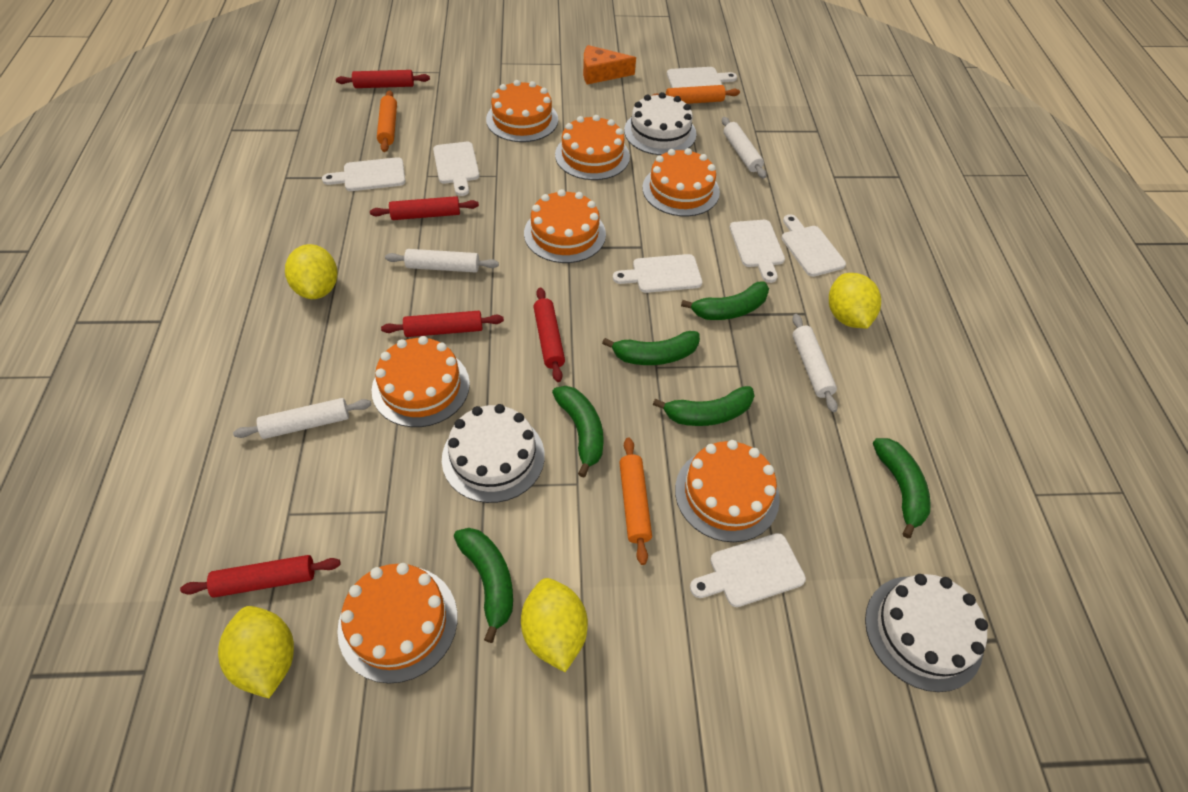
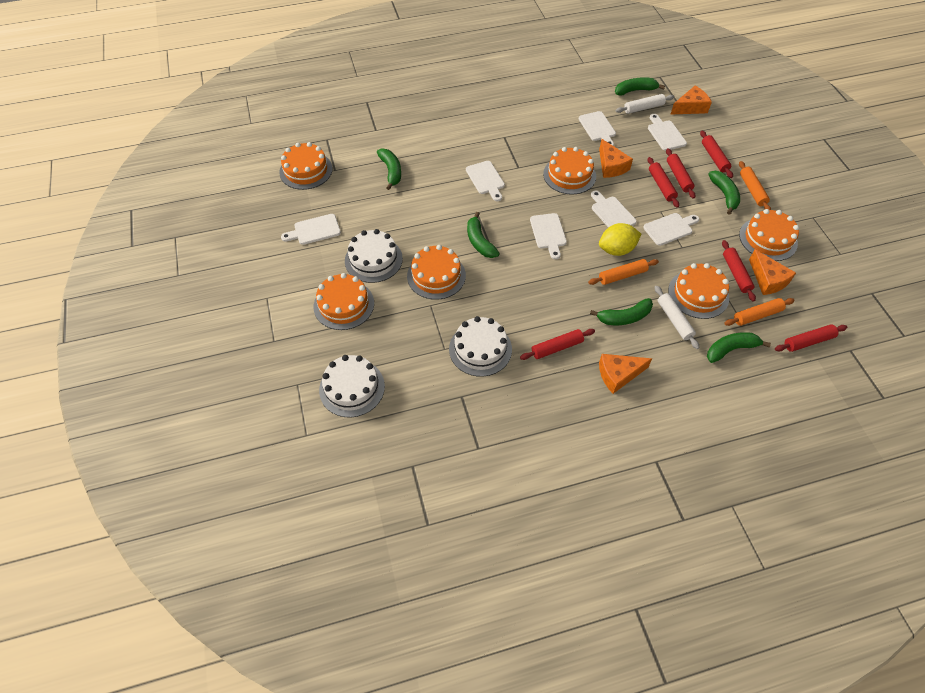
orange cake: [337,563,458,683] [372,336,470,427] [486,80,558,142] [524,189,606,263] [555,115,630,180] [642,148,720,217] [675,440,780,542] = 7 -> [279,142,332,190] [314,273,374,330] [407,245,466,300] [543,147,596,194] [668,263,729,319] [739,209,799,261] = 6
orange cheese: [583,45,636,85] = 1 -> [599,139,633,178] [599,354,652,394] [670,86,712,115] [749,250,796,295] = 4
red rolling pin: [180,555,341,598] [336,70,430,88] [370,196,479,220] [381,311,504,337] [534,288,565,382] = 5 -> [520,329,595,360] [648,157,679,208] [666,148,695,199] [700,131,733,178] [722,240,756,302] [775,324,847,352] = 6
white rolling pin: [233,398,371,439] [385,249,499,273] [722,117,766,179] [792,314,838,412] = 4 -> [615,94,674,114] [655,286,699,349] = 2
yellow lemon: [218,606,294,698] [285,244,338,299] [521,578,588,672] [829,273,881,328] = 4 -> [599,223,641,256] = 1

